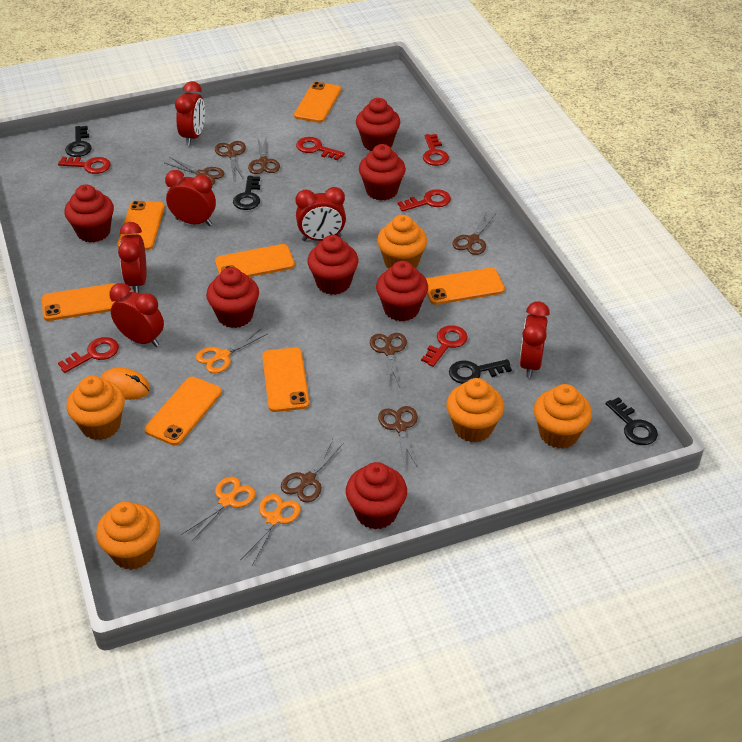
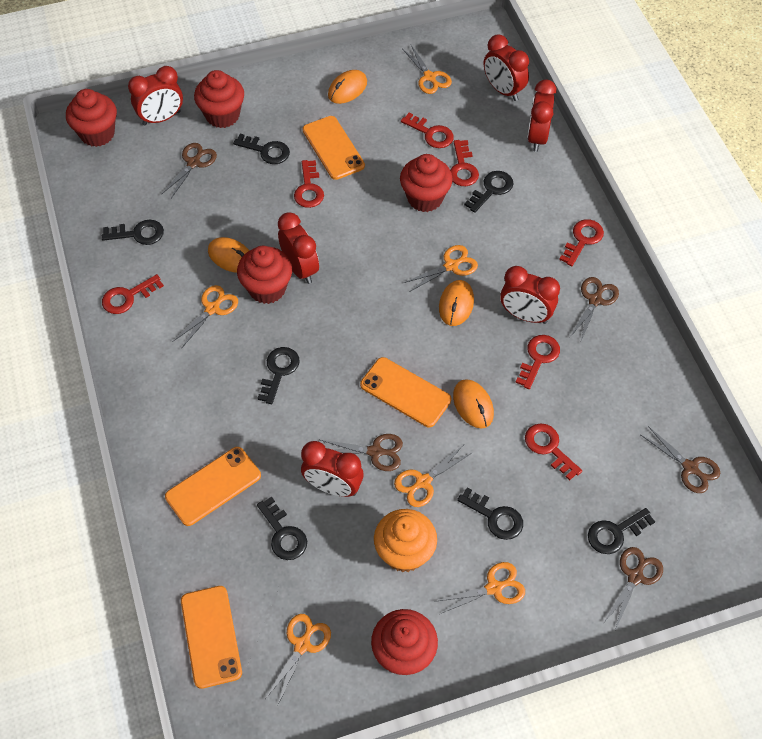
black key: [65,126,92,157] [233,176,260,210] [449,359,512,384] [606,397,658,445] = 4 -> [102,220,164,245] [233,134,290,164] [257,347,300,404] [257,497,307,560] [457,487,523,540] [464,171,513,213] [588,508,655,554] = 7
brown scissors: [165,157,225,185] [215,141,246,179] [248,135,280,174] [281,440,343,503] [370,333,407,388] [378,406,418,468] [452,213,495,255] = 7 -> [161,143,217,198] [320,434,403,471] [570,277,619,341] [604,547,663,630] [641,426,720,493] = 5
orange cupcake: [66,376,125,440] [96,501,160,570] [377,215,427,268] [446,378,504,443] [534,384,592,449] = 5 -> [374,509,437,572] = 1
orange mouse: [100,367,150,400] = 1 -> [208,237,250,273] [328,70,367,104] [439,280,474,326] [453,379,494,429] = 4
orange phone: [42,283,117,321] [117,201,165,250] [144,377,222,445] [215,244,295,277] [262,348,309,412] [294,82,341,123] [426,268,505,305] = 7 -> [165,447,261,526] [181,586,242,689] [303,116,365,180] [360,357,451,427] = 4
orange scissors: [181,477,255,542] [196,329,267,373] [240,494,301,565] = 3 -> [172,285,238,349] [265,614,331,704] [394,445,473,507] [403,45,452,94] [404,245,478,292] [434,562,525,614] = 6
red cupcake: [64,185,114,243] [206,267,259,328] [307,235,358,295] [346,462,407,530] [356,98,400,151] [359,144,406,201] [376,261,428,321] = 7 -> [66,89,117,147] [194,70,244,128] [237,246,292,304] [371,609,438,675] [400,154,453,212] = 5
red key: [58,157,111,174] [58,337,119,373] [296,137,345,160] [398,189,451,212] [421,326,468,367] [423,134,449,166] = 6 -> [102,274,164,314] [294,160,324,208] [401,112,454,148] [450,140,479,186] [515,335,560,389] [525,423,582,481] [559,219,604,266] = 7

